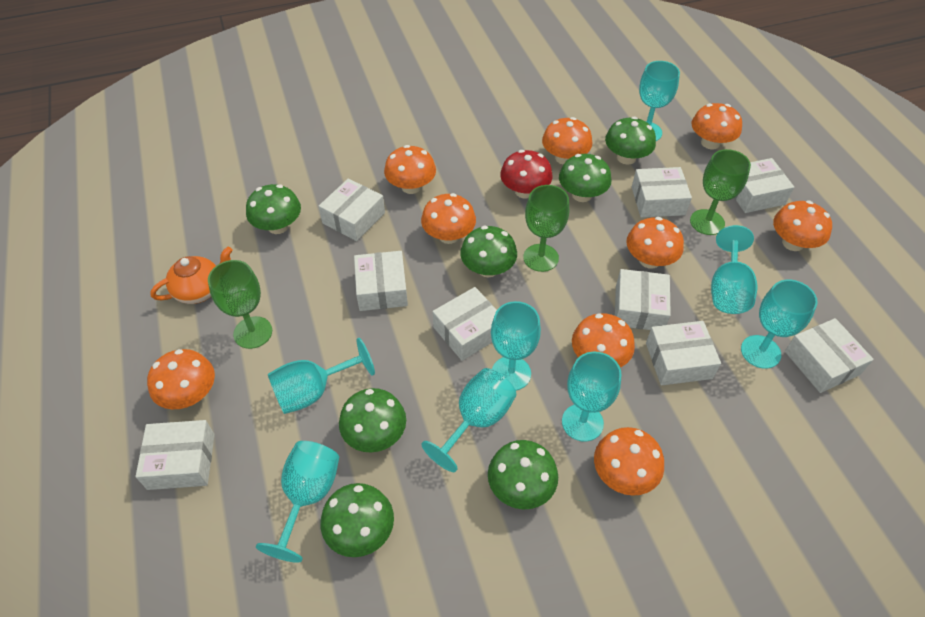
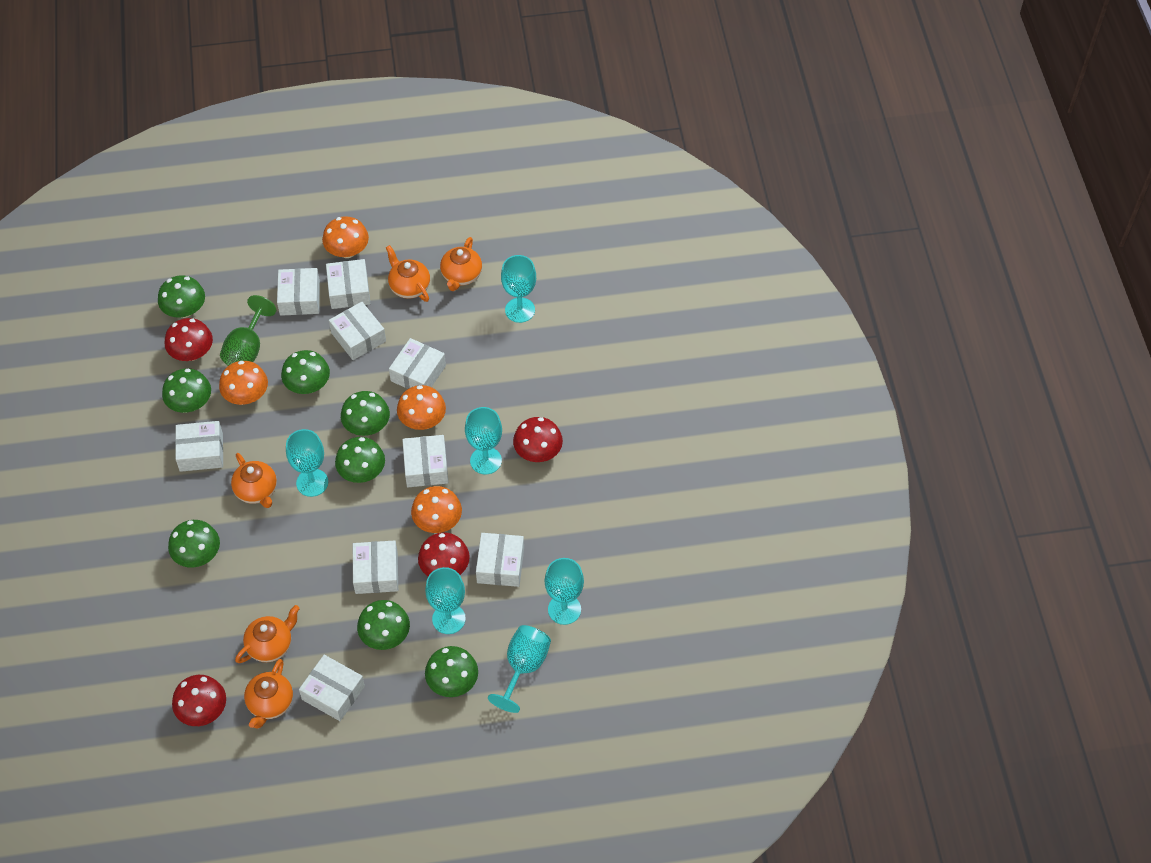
green goblet: [208,260,272,349] [523,185,569,272] [690,149,751,235] = 3 -> [220,295,276,366] = 1
green mushroom: [246,184,301,234] [320,483,394,557] [339,388,406,452] [460,226,517,278] [488,440,558,509] [559,154,611,202] [605,117,656,165] = 7 -> [158,275,205,318] [162,368,211,413] [168,520,220,568] [281,350,330,394] [335,437,385,483] [341,391,390,436] [357,600,410,650] [425,646,478,697] = 8
orange mushroom: [147,349,215,409] [384,145,436,194] [421,193,476,244] [542,117,592,165] [572,313,635,367] [594,427,664,496] [626,217,684,269] [692,103,742,149] [773,201,832,251] = 9 -> [219,361,268,405] [322,216,369,258] [397,385,446,430] [411,486,462,533] = 4
orange teapot: [150,246,233,304] = 1 -> [231,453,277,508] [235,605,300,663] [244,659,293,729] [386,245,430,302] [440,237,482,291] = 5
red mushroom: [500,150,553,199] = 1 -> [165,318,213,361] [172,675,226,726] [418,532,470,576] [513,417,563,462] = 4
turquoise goblet: [256,441,339,563] [268,338,375,414] [421,368,516,472] [491,301,541,391] [562,352,621,442] [639,61,680,141] [711,225,757,314] [741,279,818,369] = 8 -> [286,429,328,497] [425,567,466,634] [465,407,502,474] [488,625,551,713] [501,255,536,323] [545,558,584,625] = 6

